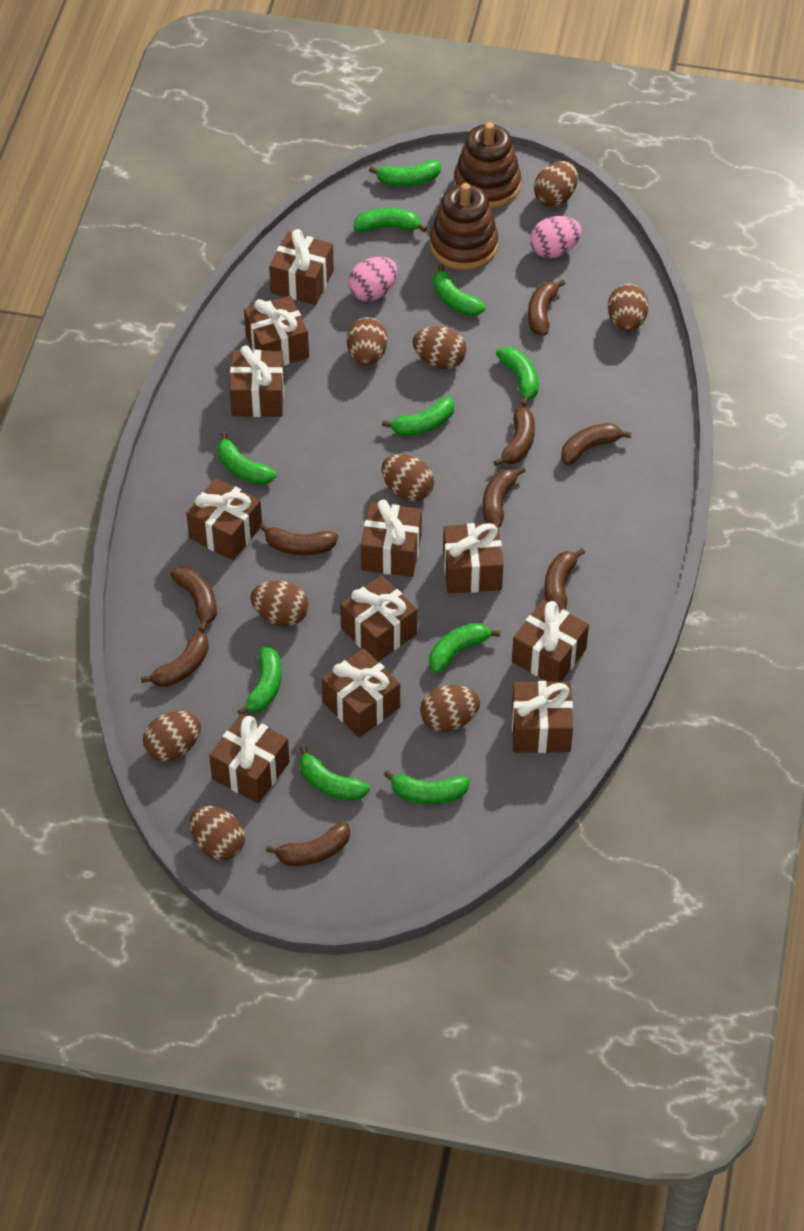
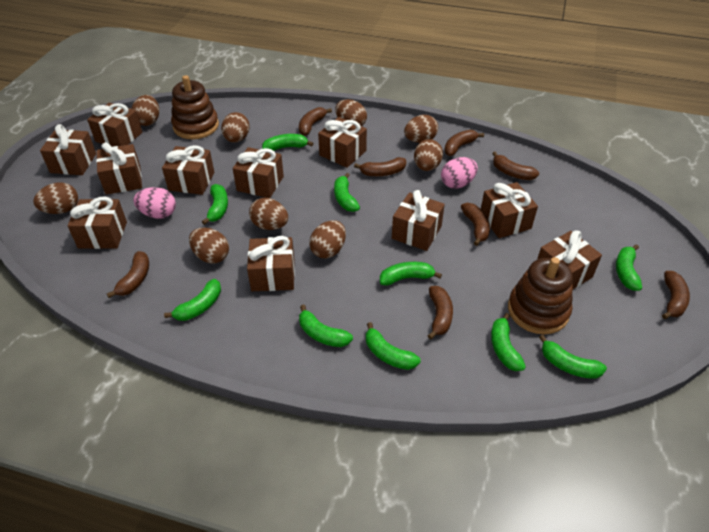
brown banana: [141,631,209,687] [170,567,217,632] [259,523,338,555] [266,822,350,866] [483,467,526,527] [494,407,535,466] [528,279,565,336] [544,548,585,610] [561,423,631,465] = 9 -> [107,251,149,298] [299,107,332,136] [354,157,406,176] [428,286,453,339] [444,130,484,156] [461,203,490,246] [492,151,539,180] [662,271,690,319] = 8

